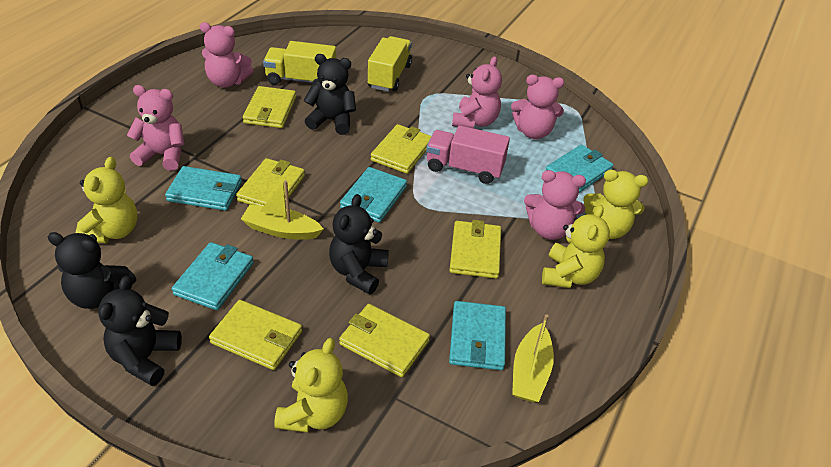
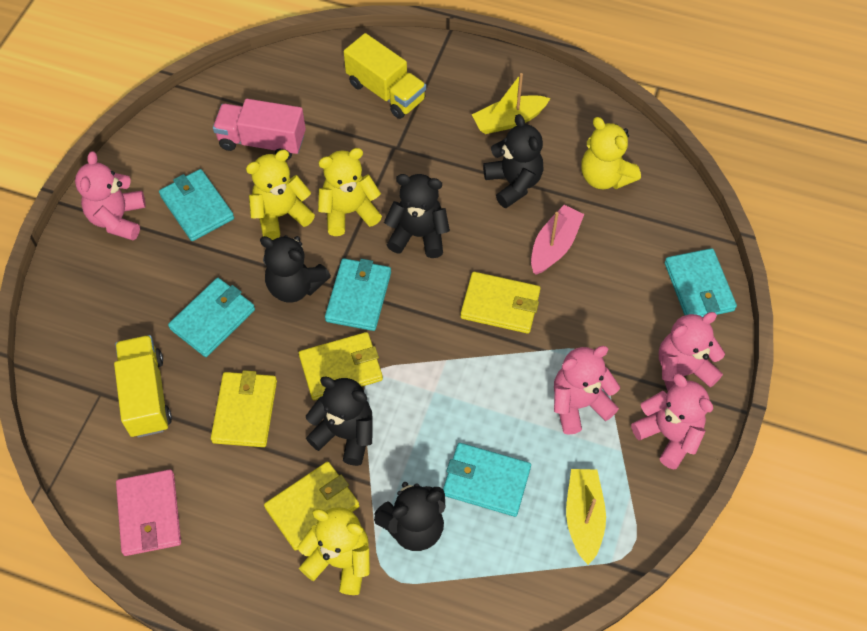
black teddy bear: [48,232,136,309] [98,276,182,386] [303,54,356,135] [329,194,389,295] = 4 -> [260,235,331,303] [306,376,373,466] [374,482,445,551] [384,174,450,258] [483,114,543,208] = 5
pink boat: none = 0 -> [531,205,584,275] = 1
pink teddy bear: [127,85,184,171] [200,22,254,88] [452,56,502,129] [511,75,564,139] [524,170,586,240] = 5 -> [75,151,146,241] [554,346,620,435] [631,373,713,470] [659,312,725,391] = 4
pink wallet: none = 0 -> [116,469,181,556] = 1
yellow wallet: [209,300,302,370] [236,158,305,206] [243,86,296,128] [339,304,430,377] [371,124,431,174] [450,220,501,279] = 6 -> [211,370,277,447] [264,462,359,551] [299,332,383,400] [460,272,541,334] = 4

